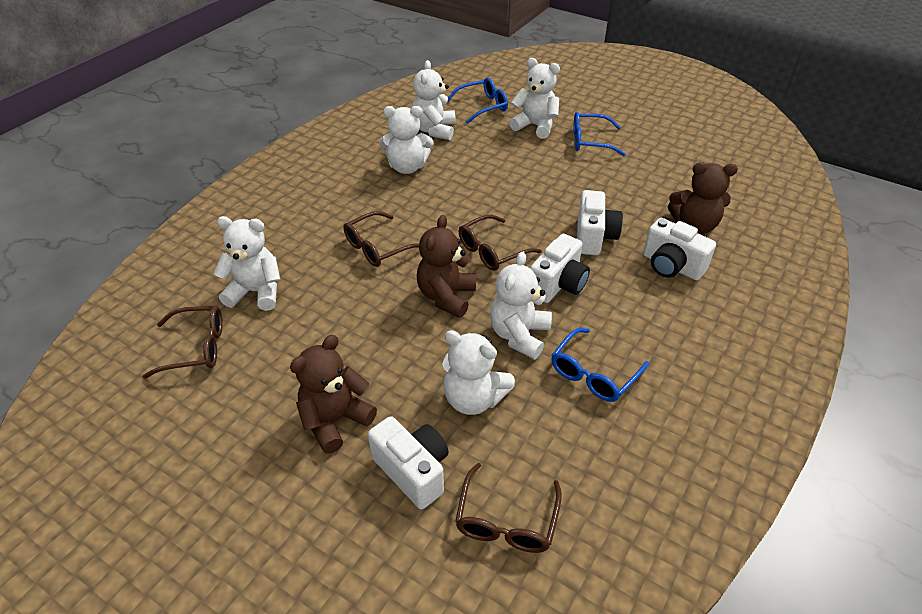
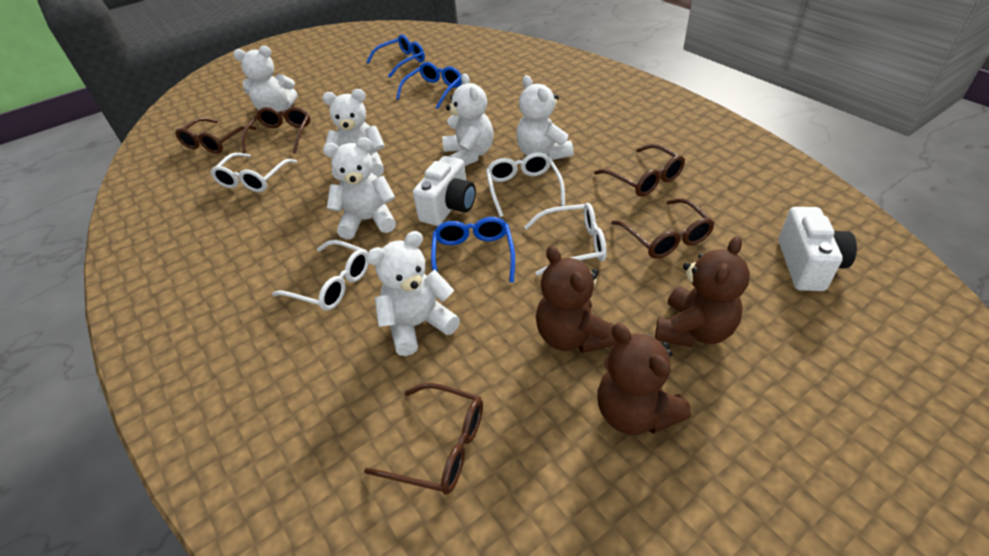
brown glasses: [142,306,223,379] [344,211,419,267] [455,463,562,553] [459,215,542,271] = 4 -> [175,118,257,154] [242,107,310,154] [364,383,483,494] [594,144,685,197] [611,198,715,259] = 5
white camera: [368,416,449,509] [530,234,590,303] [577,190,623,255] [643,218,716,280] = 4 -> [413,156,476,226] [779,207,857,291] = 2
white glasses: none = 0 -> [210,153,297,192] [272,240,369,311] [486,152,565,217] [524,203,607,276] = 4

